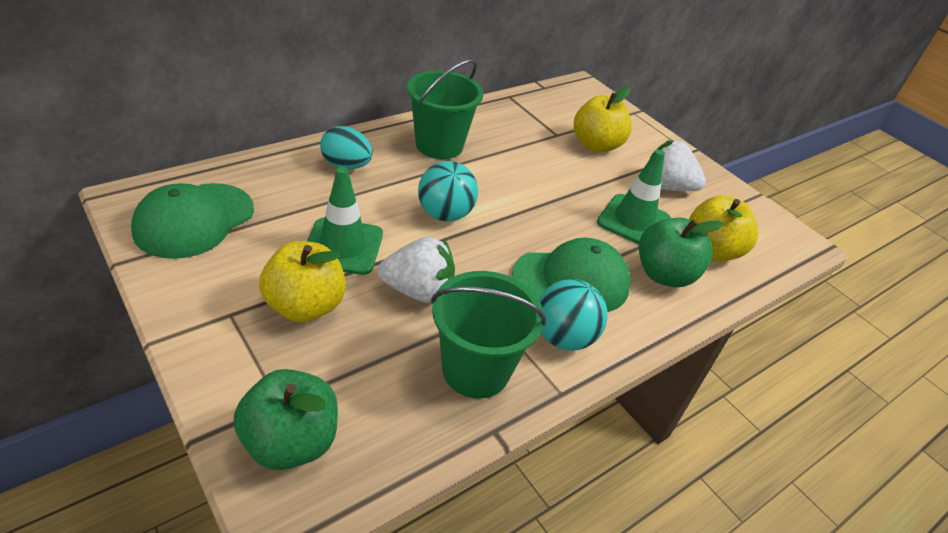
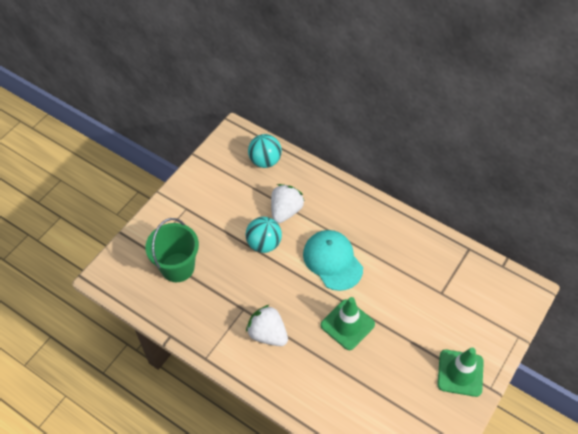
green apple: [234,369,338,470] [639,218,723,287] = 2 -> none = 0
green bucket: [407,59,483,159] [431,271,546,399] = 2 -> [145,218,199,282] = 1
green cap: [131,183,254,259] [512,238,631,312] = 2 -> none = 0
turquoise cap: none = 0 -> [303,230,363,291] = 1
turquoise egg: [320,126,373,169] = 1 -> none = 0
yellow apple: [259,241,346,322] [574,87,632,152] [689,195,758,261] = 3 -> none = 0

